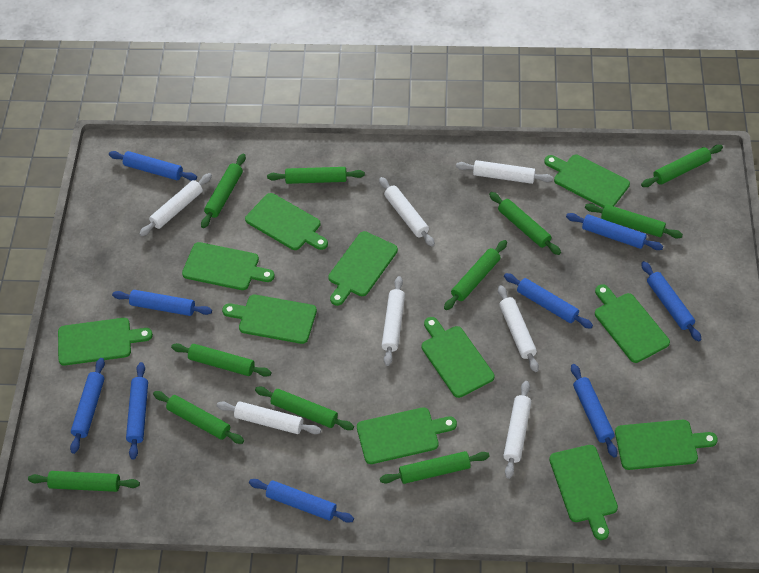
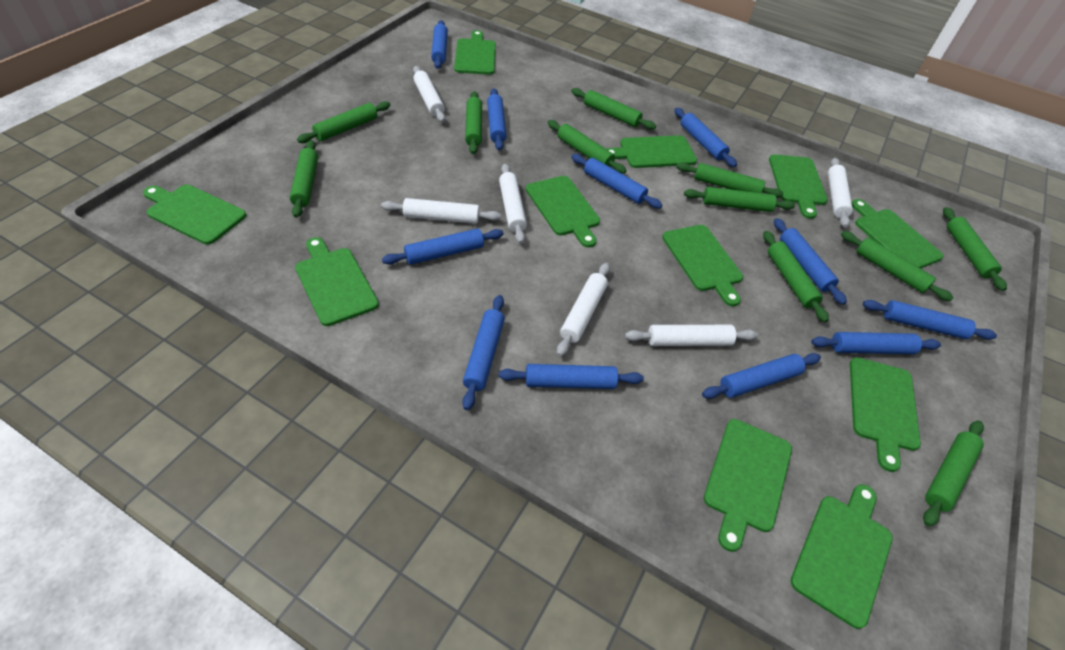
blue rolling pin: [70,358,105,454] [109,151,197,181] [112,290,212,316] [126,362,148,460] [249,479,354,523] [504,273,593,329] [566,213,663,250] [571,364,618,458] [641,261,701,342] = 9 -> [382,229,504,265] [431,20,448,69] [462,295,505,410] [487,88,507,151] [499,364,644,389] [571,154,662,209] [675,108,737,167] [702,353,821,399] [774,218,847,305] [811,332,941,354] [863,300,997,340] = 11
white rolling pin: [139,173,212,236] [217,401,321,434] [379,177,435,247] [382,276,405,366] [456,160,553,184] [498,285,539,372] [503,381,531,479] = 7 -> [381,198,501,224] [413,66,446,122] [499,164,527,244] [557,263,610,357] [625,325,758,346] [828,158,853,228] = 6

